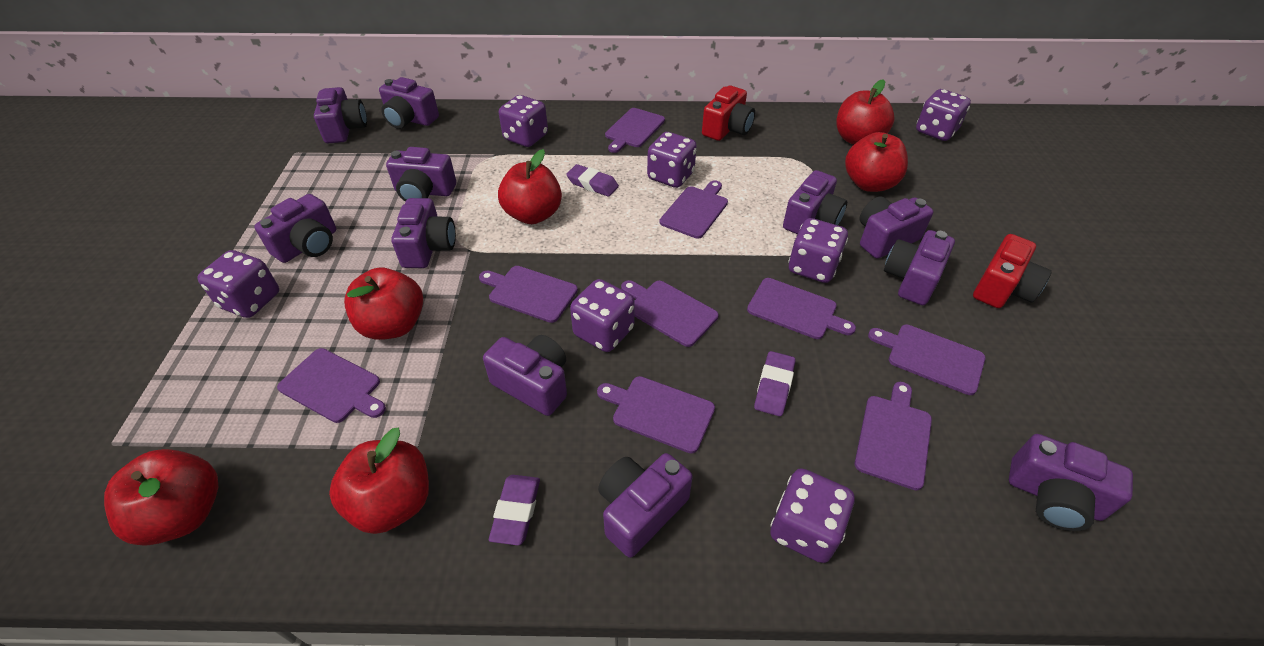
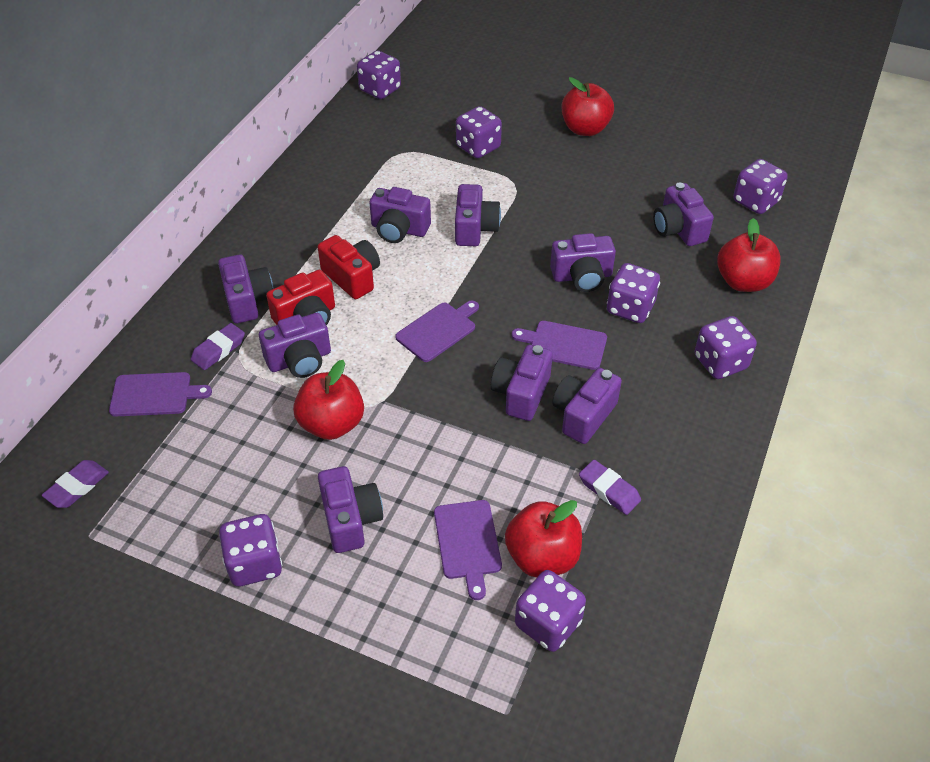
purple camera: [254,194,336,263] [314,87,367,143] [379,77,439,129] [386,147,456,202] [391,198,456,268] [483,335,567,416] [598,453,693,558] [783,170,847,234] [860,196,933,259] [884,230,955,305] [1009,434,1133,531] = 11 -> [218,255,274,323] [259,313,331,378] [318,466,383,553] [369,187,431,243] [455,184,501,246] [491,345,553,421] [550,233,616,292] [552,368,622,444] [653,182,714,246] = 9
purple cutting board: [277,348,386,423] [479,266,578,323] [597,376,715,453] [605,108,665,153] [621,280,719,347] [660,180,728,239] [747,278,856,339] [855,382,932,491] [868,324,985,395] = 9 -> [109,372,212,417] [395,301,479,362] [434,500,502,600] [512,321,607,370] = 4
red apple: [104,449,218,545] [329,428,429,534] [344,268,423,340] [498,149,562,224] [837,79,895,145] [845,132,908,192] = 6 -> [293,360,364,440] [505,500,582,578] [561,77,614,136] [717,218,781,292] = 4

